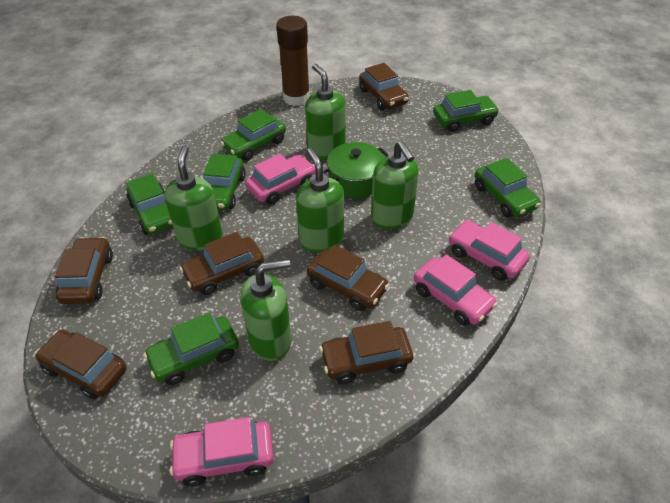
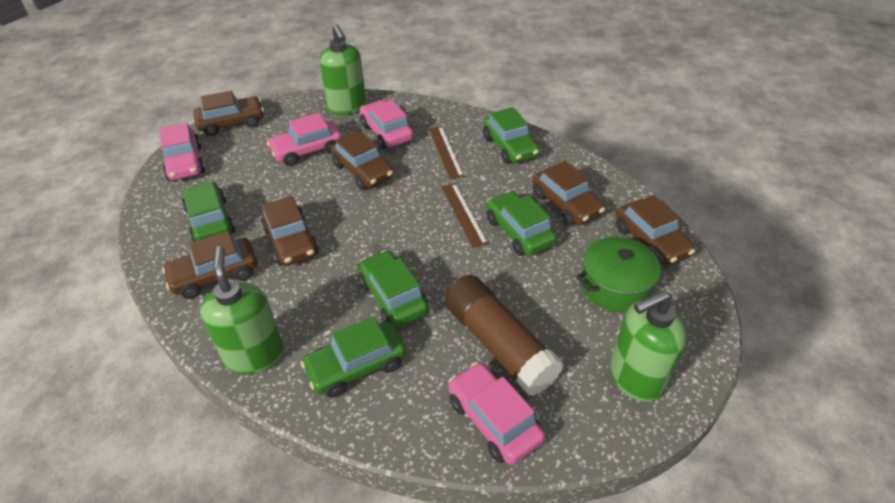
brown ruler: none = 0 -> [429,127,464,179] [441,183,488,248] = 2
green car: [126,173,173,235] [144,313,239,385] [203,154,246,210] [221,109,286,161] [433,90,499,132] [475,158,541,217] = 6 -> [182,181,235,242] [301,316,406,398] [358,250,429,327] [483,107,540,164] [486,191,557,256] = 5
green soap dispenser: [164,146,223,251] [240,259,291,361] [296,148,344,253] [305,64,346,160] [371,141,419,229] = 5 -> [200,246,284,375] [319,25,366,115] [610,290,687,402] = 3

